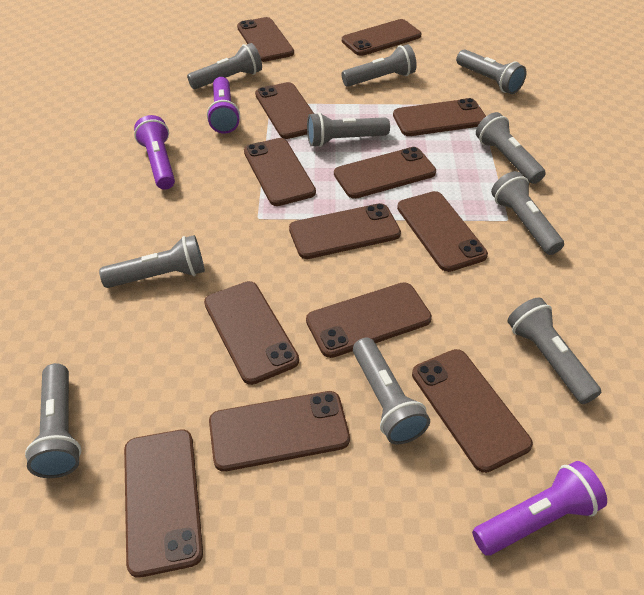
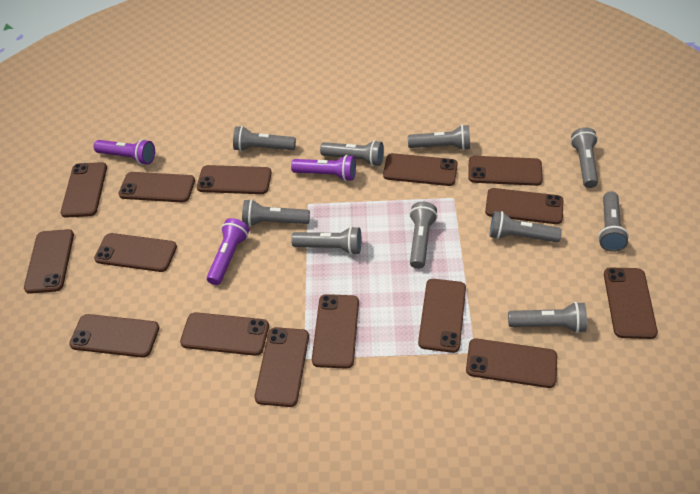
brown phone: [124,430,203,578] [204,281,299,385] [209,391,350,472] [237,17,294,62] [244,138,316,206] [255,82,314,139] [289,203,401,259] [306,282,432,358] [334,147,436,199] [342,19,421,56] [393,98,486,136] [397,191,488,272] [412,349,533,473] = 13 -> [24,229,74,294] [61,162,107,218] [69,314,159,358] [94,233,177,272] [119,172,195,202] [180,312,269,356] [197,165,272,194] [255,327,309,407] [312,294,359,369] [383,153,458,186] [418,279,466,353] [466,338,557,388] [468,156,543,186] [485,188,564,224] [604,268,658,339] = 15

